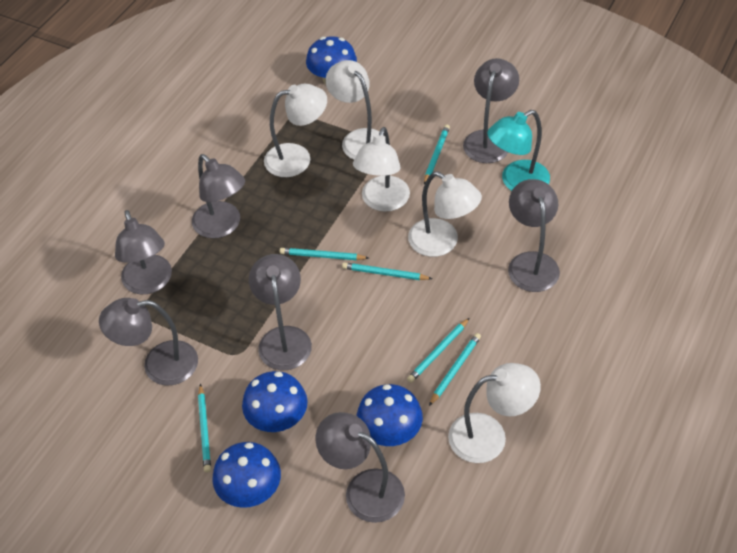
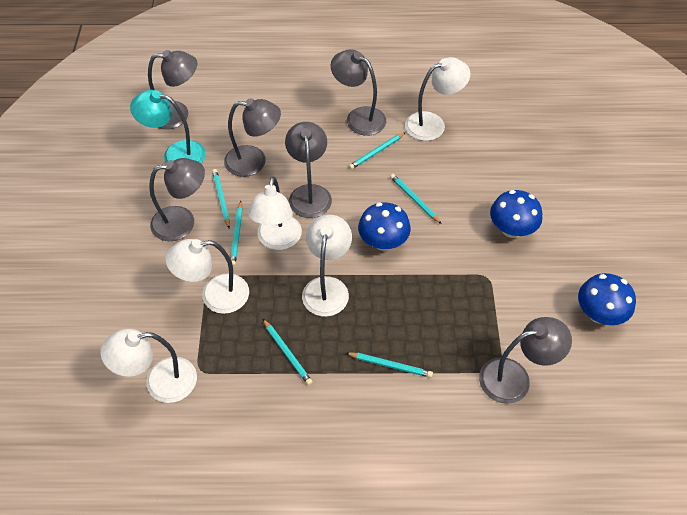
blue mushroom: [212,442,281,508] [242,371,308,432] [306,36,357,84] [357,384,423,446] = 4 -> [358,202,411,251] [490,190,542,238] [578,273,636,325] = 3
grey lamp: [99,298,198,386] [115,210,172,294] [192,154,245,238] [249,254,312,370] [315,412,405,523] [463,58,519,163] [508,179,560,292] = 7 -> [148,50,197,129] [149,158,205,241] [224,98,281,177] [285,122,332,218] [331,49,386,136] [479,317,572,404] = 6

